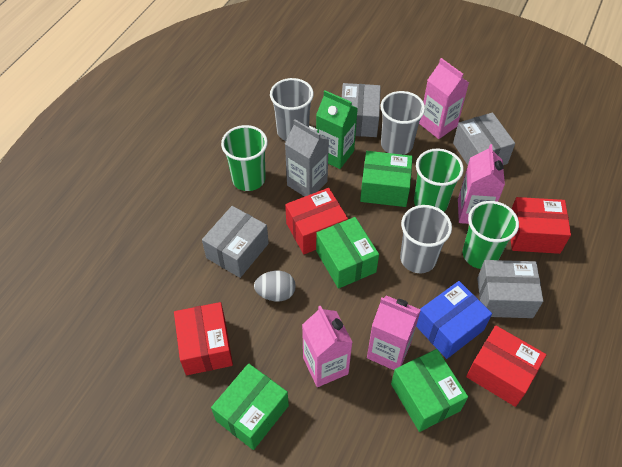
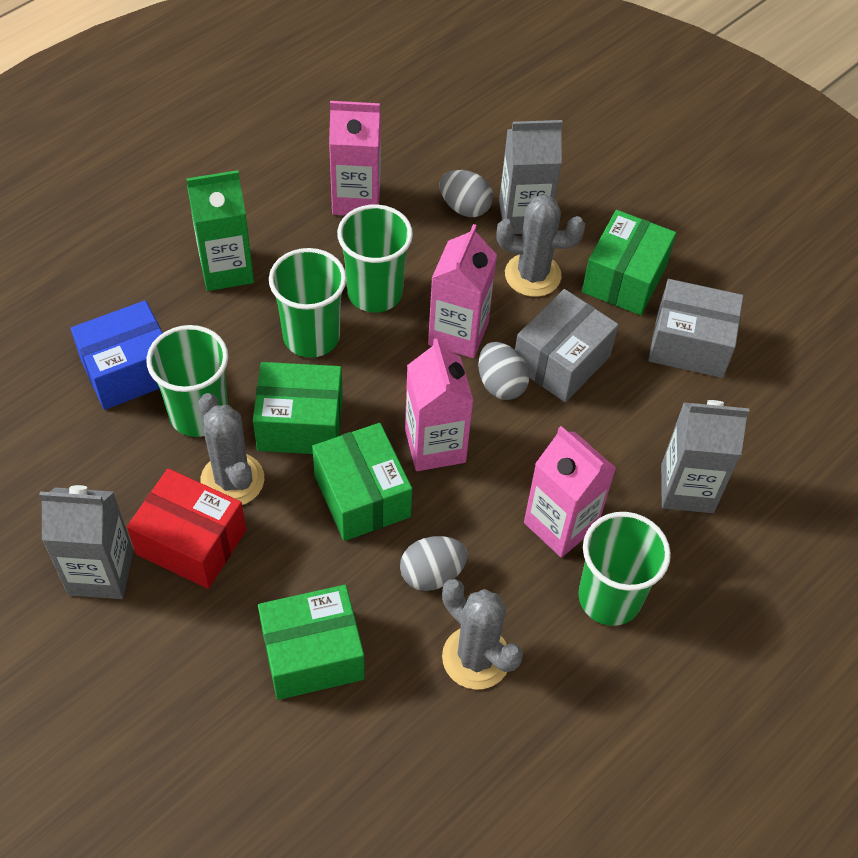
green cup: [221,125,268,191] [414,149,464,211] [463,201,519,269] = 3 -> [146,325,228,437] [269,248,347,358] [337,204,413,313] [578,512,671,626] = 4
grey box: [202,206,269,278] [342,83,381,137] [453,112,515,165] [477,260,543,318] = 4 -> [515,289,619,402] [648,279,744,378] = 2
grey cactus: none = 0 -> [198,393,264,505] [442,579,523,690] [496,195,585,297] = 3
grey carton: [285,119,329,197] = 1 -> [39,485,133,599] [499,120,563,234] [661,400,749,513] = 3
grey cup: [270,78,314,141] [380,91,425,155] [400,205,452,273] = 3 -> none = 0
grey egg: [254,271,296,302] = 1 -> [400,536,468,591] [440,170,493,217] [478,342,529,400] = 3
red box: [174,302,233,375] [285,188,348,254] [466,326,546,407] [511,197,571,254] = 4 -> [127,468,246,589] = 1

